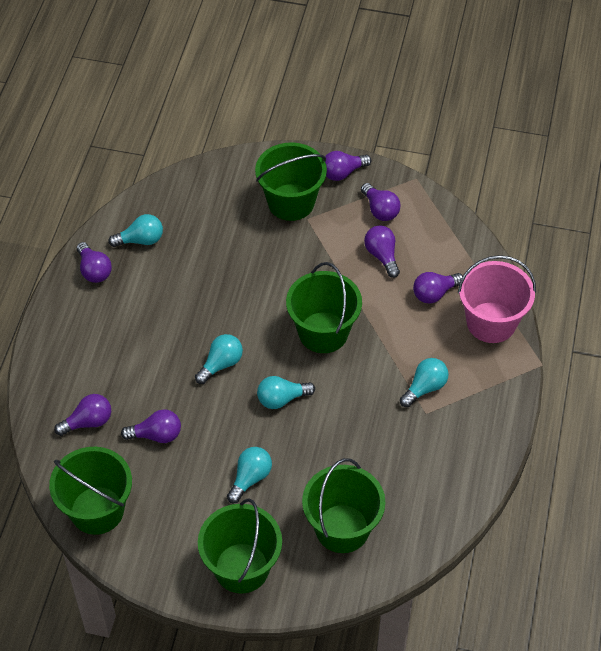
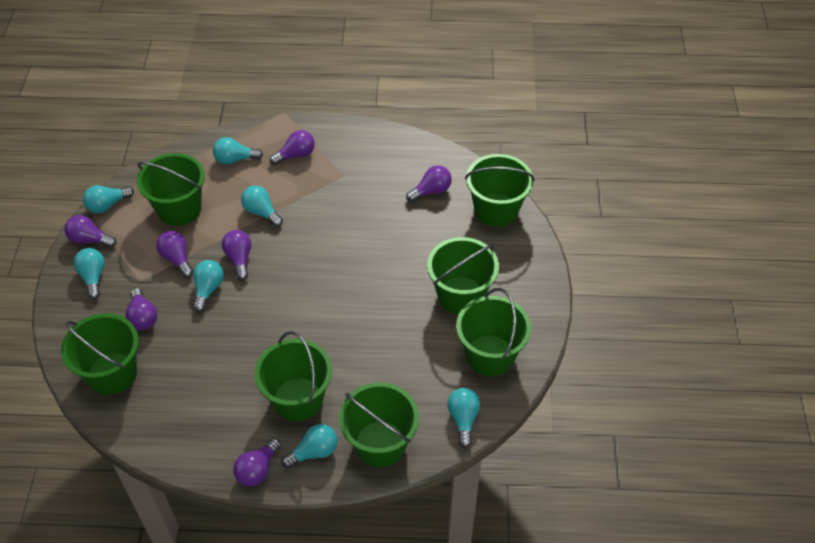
green bucket: [49,447,132,535] [198,498,282,594] [255,142,327,221] [286,262,362,353] [302,458,385,553] = 5 -> [61,313,139,395] [137,153,205,226] [254,331,332,422] [339,382,419,467] [427,237,499,314] [456,288,531,376] [465,154,534,227] = 7
pink bucket: [458,255,536,343] = 1 -> none = 0
turquoise light bulb: [108,214,163,247] [195,334,243,384] [227,447,272,503] [257,376,315,409] [400,358,449,407] = 5 -> [74,248,105,299] [83,185,134,214] [193,260,224,312] [213,137,263,165] [241,186,283,227] [281,424,338,468] [447,388,480,448] = 7

